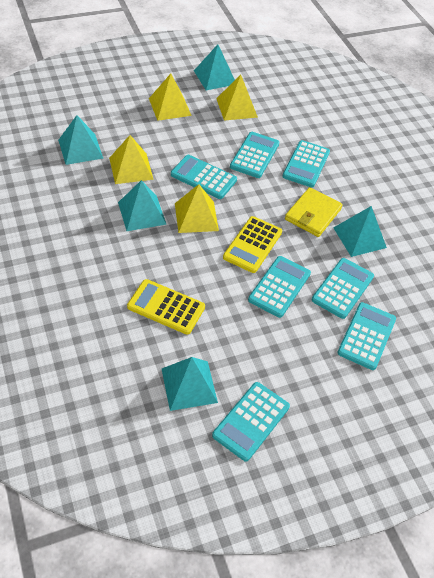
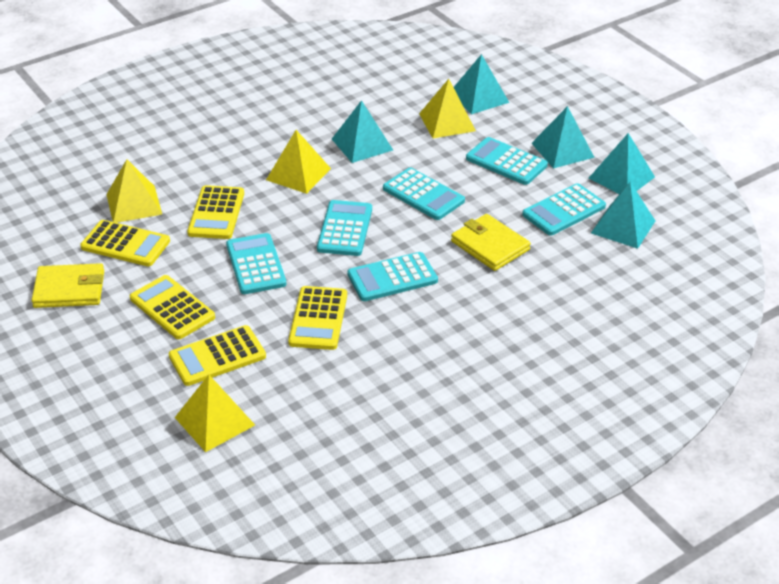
turquoise calculator: [171,155,237,199] [212,382,290,462] [230,132,279,178] [248,256,311,318] [282,140,330,188] [311,258,374,319] [337,302,396,370] = 7 -> [226,233,287,294] [317,200,372,256] [348,252,438,301] [383,167,465,220] [466,137,548,185] [522,183,606,236] = 6
yellow calculator: [127,279,205,335] [223,216,282,273] = 2 -> [80,220,170,266] [130,275,215,339] [169,325,266,386] [187,185,244,239] [288,286,347,350] = 5
yellow wallet: [285,187,343,237] = 1 -> [31,263,104,308] [451,214,531,271] = 2

